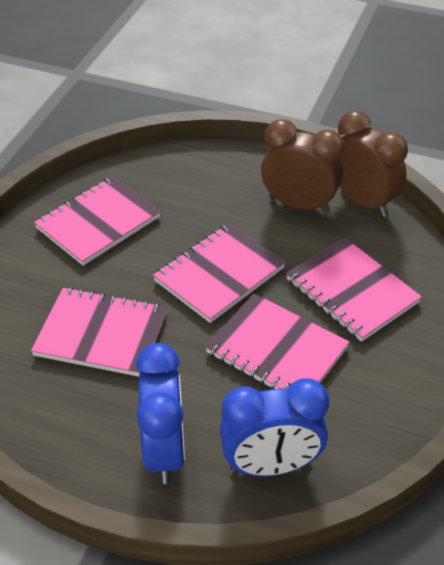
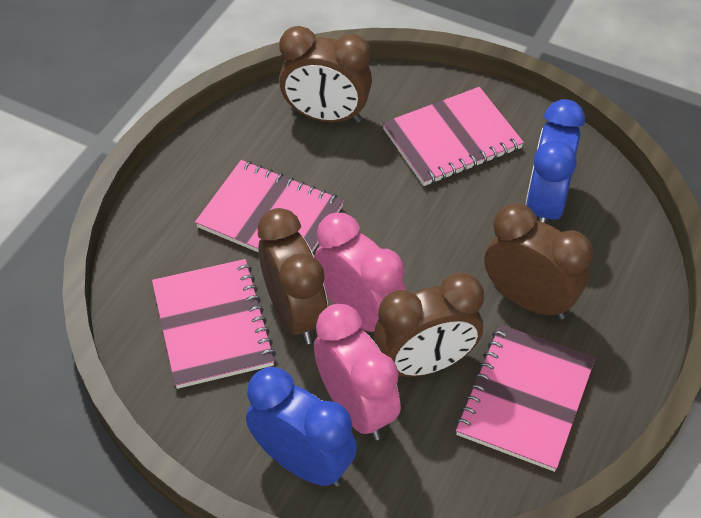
brown clock: [261,119,344,213] [338,110,408,217] = 2 -> [257,208,328,344] [279,26,372,123] [374,272,484,377] [484,203,593,320] = 4
pink clock: none = 0 -> [314,213,406,332] [314,304,401,440] = 2
pink notebook: [31,287,167,377] [34,176,161,266] [153,223,286,323] [205,294,350,389] [286,238,422,342] = 5 -> [152,259,276,389] [195,160,344,253] [382,87,524,186] [456,325,596,472] = 4

